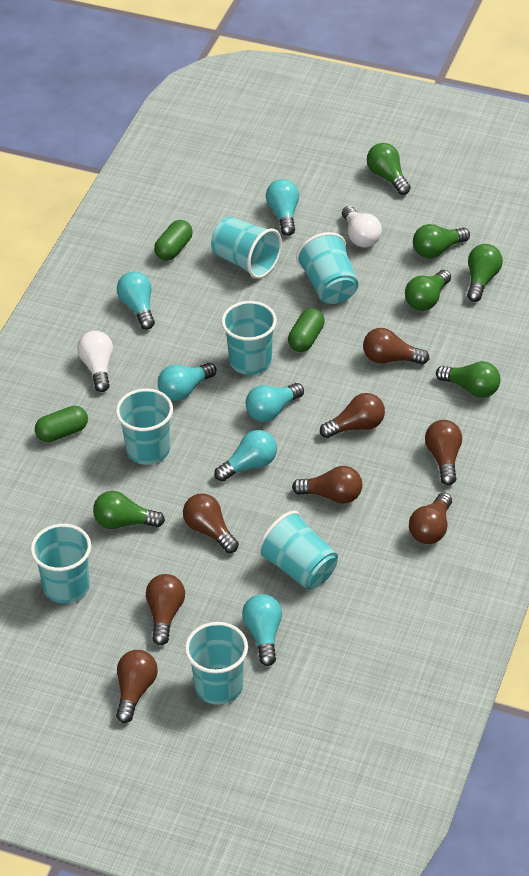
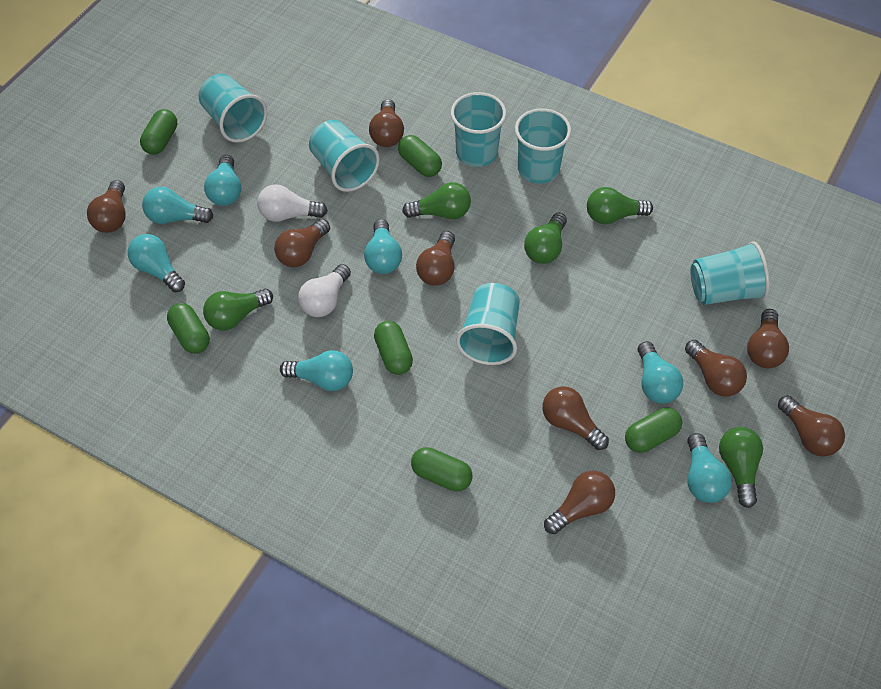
brown light bulb: [116,650,158,723] [146,574,185,645] [183,493,239,553] [292,466,362,504] [320,393,385,438] [363,328,429,365] [409,492,452,544] [425,420,462,485] = 8 -> [87,180,126,233] [274,219,330,267] [369,99,404,147] [416,231,455,286] [542,386,609,450] [544,471,615,534] [685,340,747,397] [747,309,789,368] [778,396,845,456] = 9
green capsule: [35,406,88,442] [154,220,193,261] [288,308,325,352] = 3 -> [140,109,177,155] [167,303,210,354] [374,321,413,375] [398,135,442,177] [411,447,473,491] [625,407,682,453] = 6
green light bulb: [93,491,165,529] [367,143,411,195] [405,270,451,311] [413,224,470,259] [436,361,500,398] [467,244,503,302] = 6 -> [203,289,273,330] [402,182,471,219] [524,213,567,264] [587,187,653,224] [719,427,763,508] = 5
turquoise cup: [31,524,91,604] [116,389,173,465] [185,622,248,705] [211,217,282,279] [221,301,277,375] [257,511,338,590] [296,232,358,304] = 7 -> [199,73,267,143] [309,120,380,192] [451,92,506,167] [456,283,520,365] [515,108,571,184] [690,241,770,305] = 6
turquoise light bulb: [117,271,155,329] [158,363,216,401] [214,430,277,482] [242,594,282,666] [246,383,304,422] [266,179,299,236] = 6 -> [128,234,185,292] [142,187,213,224] [204,155,241,206] [280,350,353,391] [364,219,402,274] [638,341,683,404] [687,433,732,503] = 7

